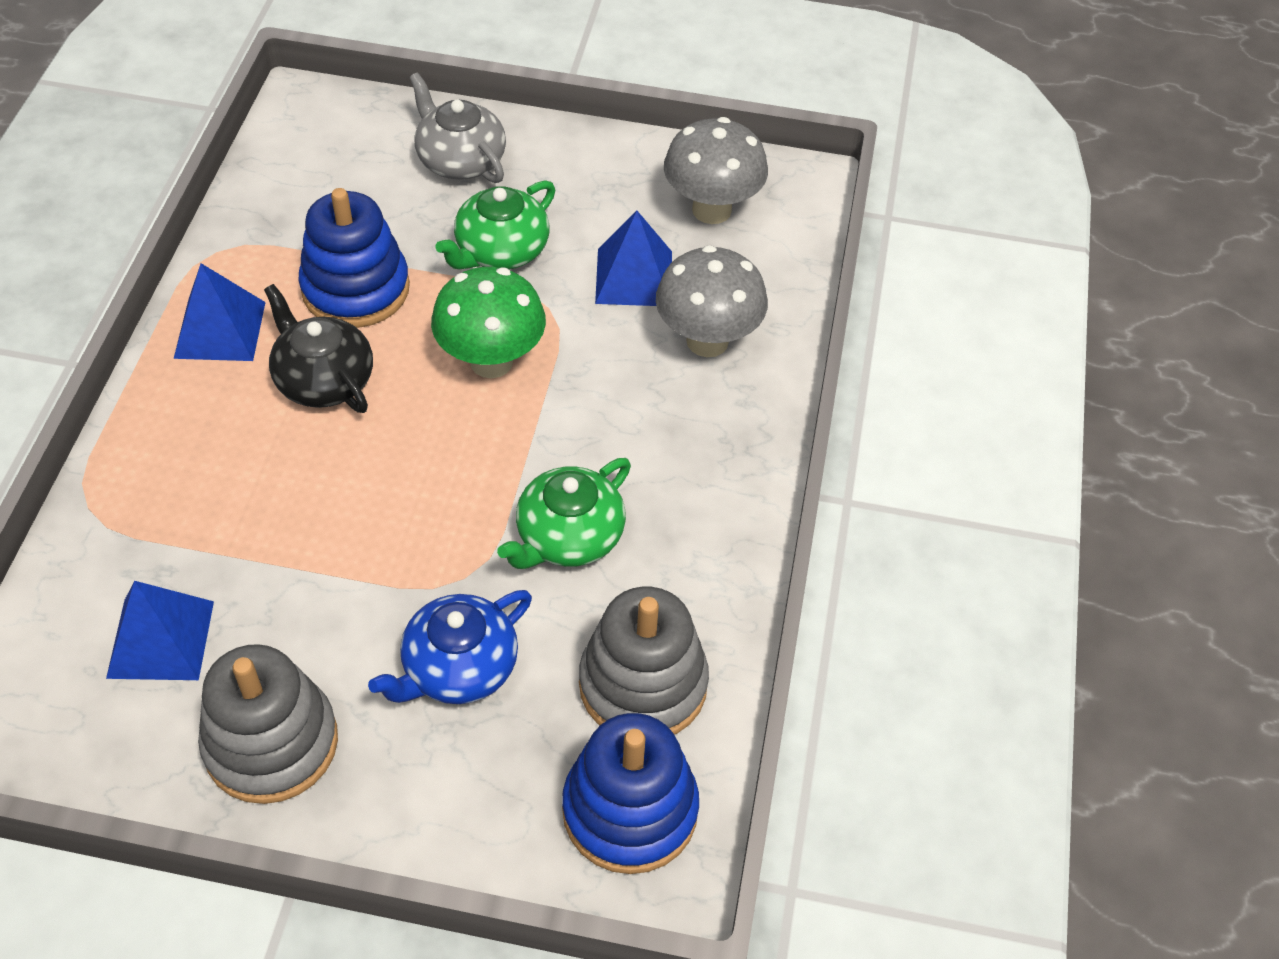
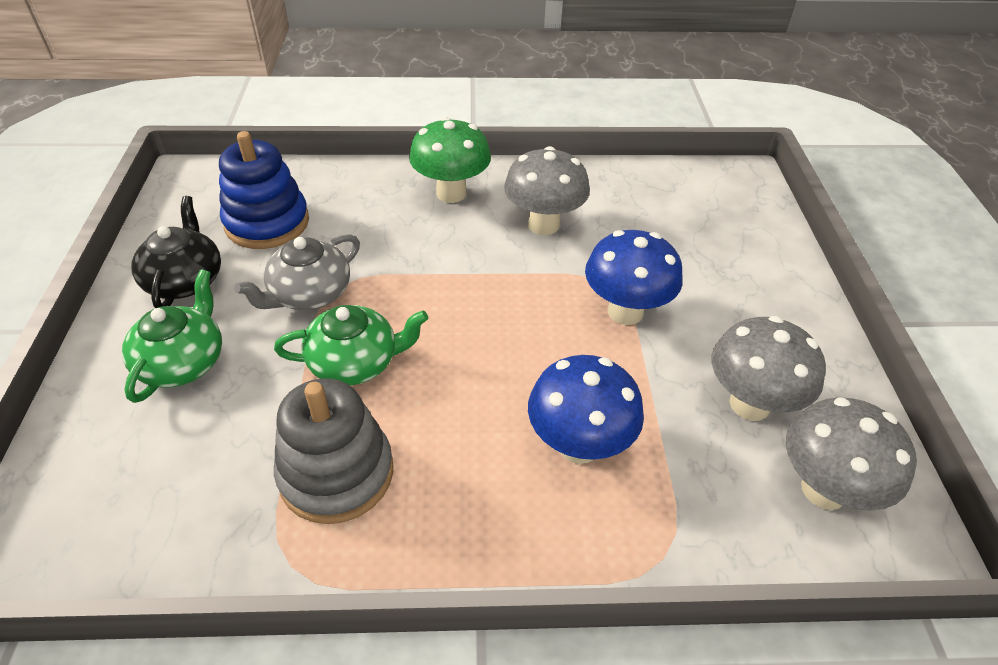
blue mushroom: none = 0 -> [528,355,644,464] [585,230,683,325] = 2
blue pyramid: [106,581,214,680] [174,263,266,361] [595,211,672,306] = 3 -> none = 0
blue stacking toy: [299,188,410,328] [562,713,699,874] = 2 -> [219,131,309,249] = 1
blue teapot: [368,590,532,704] = 1 -> none = 0
grey mushroom: [656,245,768,357] [664,117,768,224] = 2 -> [504,146,590,235] [712,316,826,421] [786,397,917,511] = 3
grey stacking toy: [198,644,338,804] [579,587,709,735] = 2 -> [274,378,393,524] = 1

